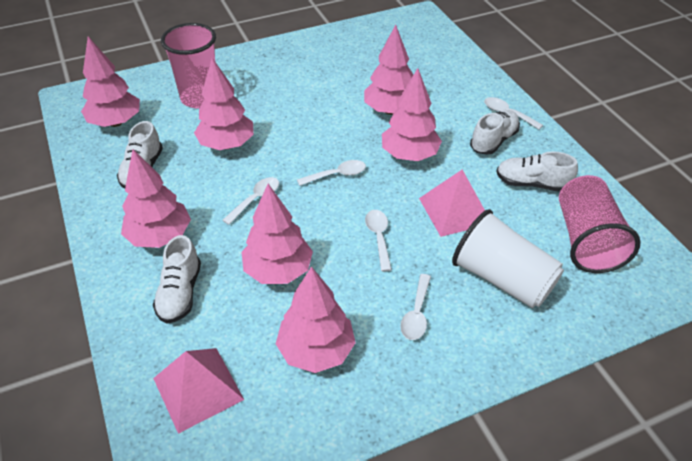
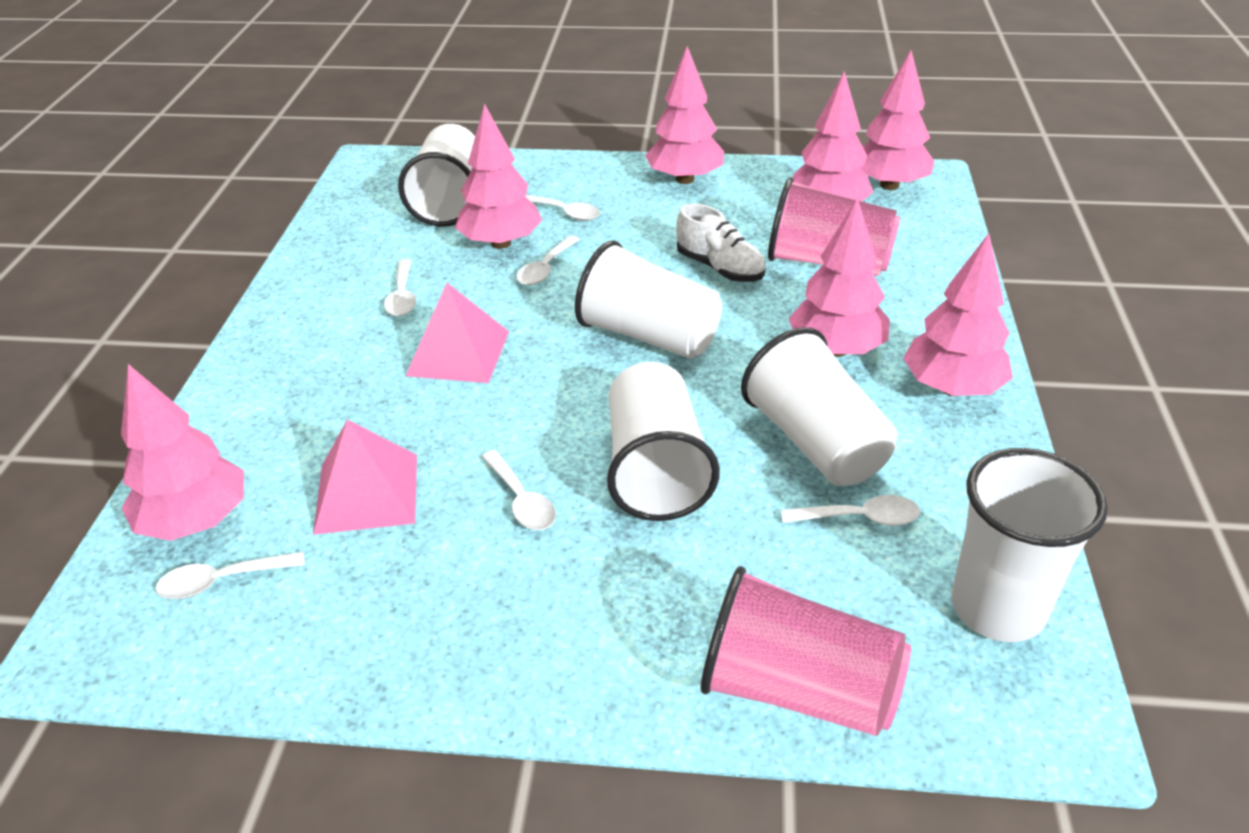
white cup: [452,209,564,308] = 1 -> [398,124,475,226] [575,240,722,359] [607,362,720,521] [741,327,898,486] [951,448,1108,642] = 5
white shoe: [117,121,163,189] [153,235,201,324] [470,110,520,155] [496,151,578,192] = 4 -> [676,203,766,282] = 1
white spoon: [222,177,279,225] [297,160,366,186] [365,210,392,272] [400,274,431,340] [484,97,543,130] = 5 -> [155,551,305,599] [384,259,416,316] [481,450,556,530] [516,236,580,285] [525,195,600,221] [781,495,920,526] = 6

